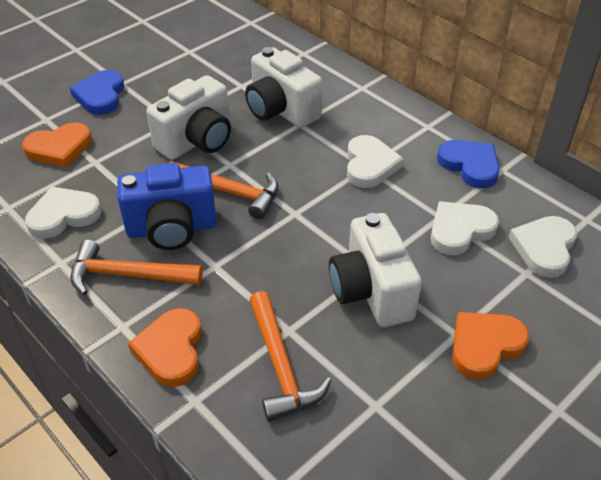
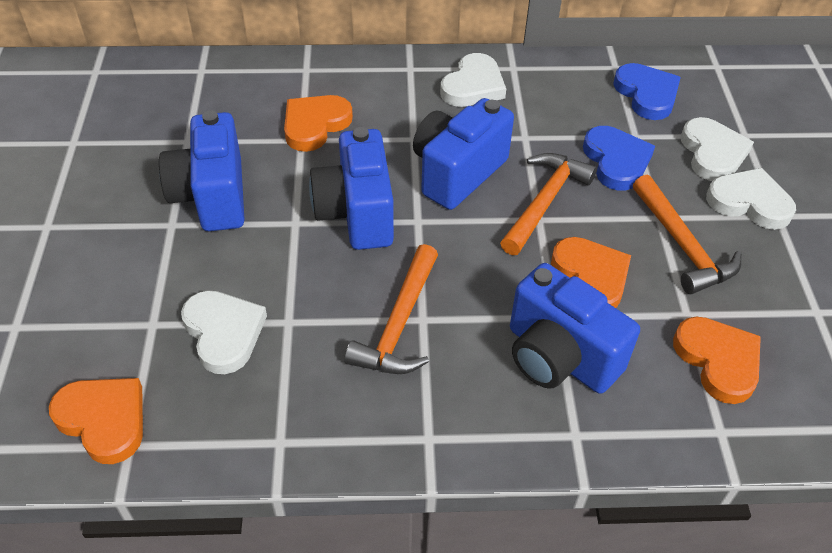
blue camera: [117,163,217,250] = 1 -> [159,110,245,231] [309,127,394,250] [413,98,514,210] [510,263,640,394] = 4
orange heart: [22,122,92,168] [128,308,202,387] [452,312,529,380] = 3 -> [49,378,143,464] [284,95,353,152] [551,237,631,308] [673,316,761,404] = 4
white camera: [147,75,231,160] [245,47,322,128] [329,213,422,327] = 3 -> none = 0

